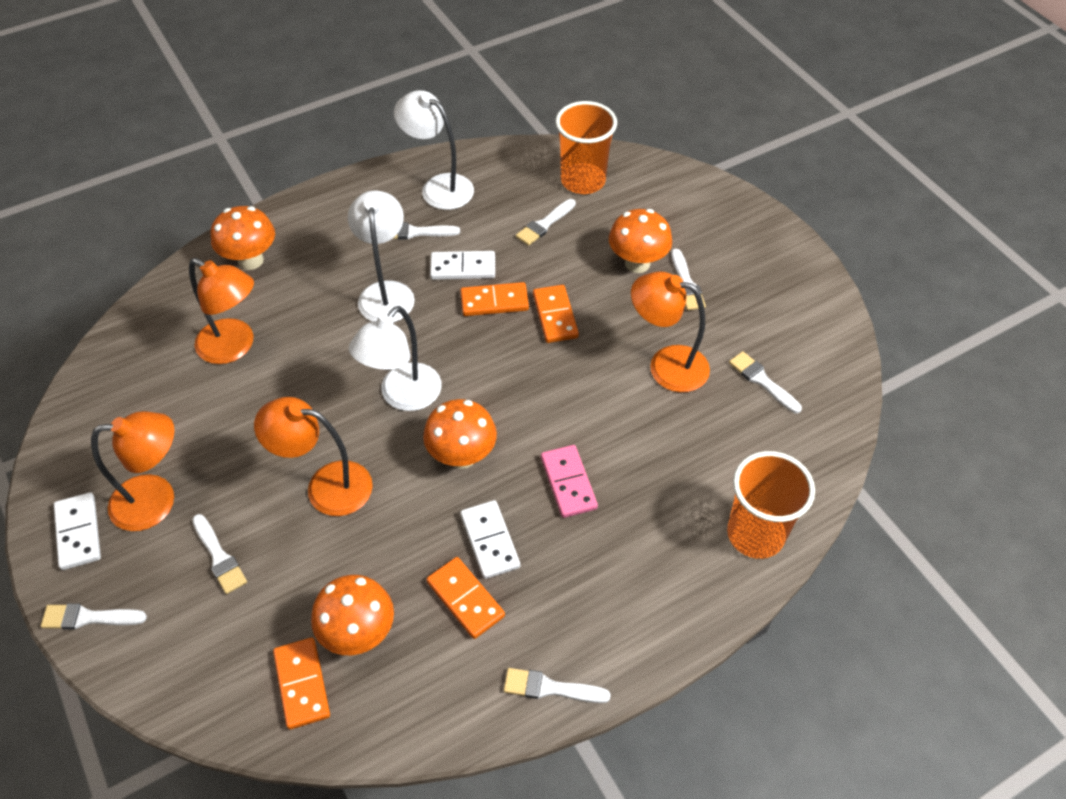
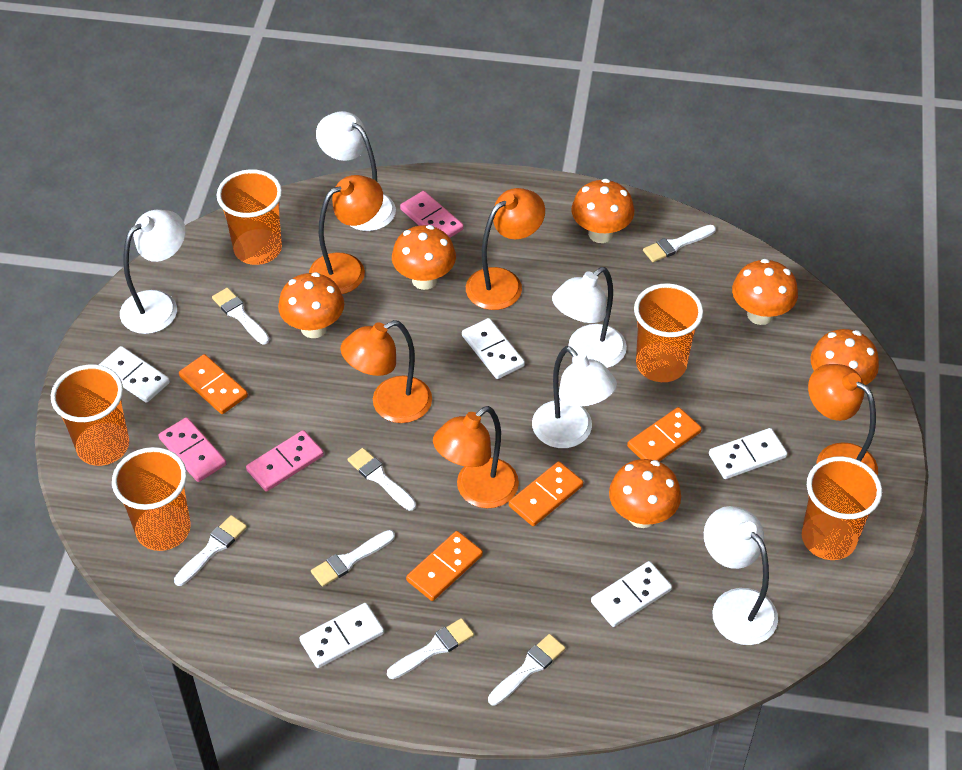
orange cup: [555,101,617,194] [727,451,815,559] = 2 -> [51,364,129,466] [112,447,191,551] [217,169,282,265] [634,283,703,382] [802,456,882,560] = 5
orange lamp: [91,411,174,531] [189,258,254,364] [254,397,373,516] [631,272,710,392] = 4 -> [309,175,383,294] [340,320,432,423] [433,406,519,508] [466,188,545,310] [808,364,878,476] = 5
orange mushroom: [211,206,275,270] [311,575,394,655] [423,399,497,469] [609,209,672,273] = 4 -> [278,272,344,338] [392,225,456,290] [571,179,634,243] [609,459,681,528] [732,259,798,325] [810,329,879,385] = 6
pink domino: [541,445,598,518] = 1 -> [159,417,226,482] [246,430,324,492] [400,191,464,238] = 3
white domino: [54,492,101,570] [430,251,495,280] [460,500,520,579] = 3 -> [99,346,170,403] [300,603,384,668] [462,318,525,379] [591,561,672,627] [709,428,787,479] = 5
white lamp: [348,190,415,323] [349,306,442,411] [394,90,474,210] = 3 -> [120,210,186,334] [316,111,396,231] [532,346,617,448] [552,267,627,368] [704,506,778,645] = 5

